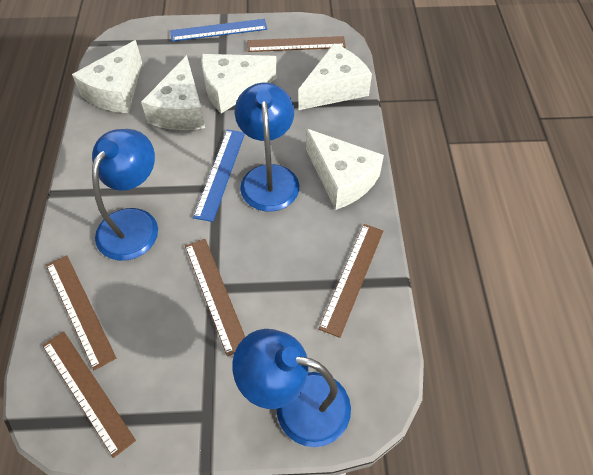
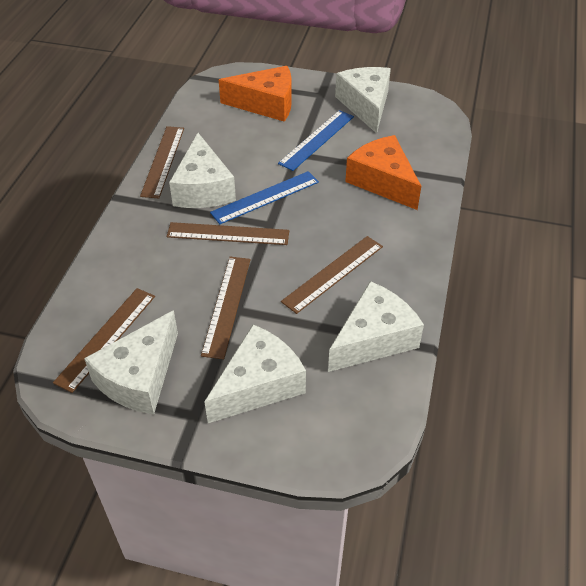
blue lamp: [92,129,158,261] [232,329,351,447] [235,82,299,212] = 3 -> none = 0
orange cheese: none = 0 -> [219,66,292,122] [345,135,421,210] = 2

